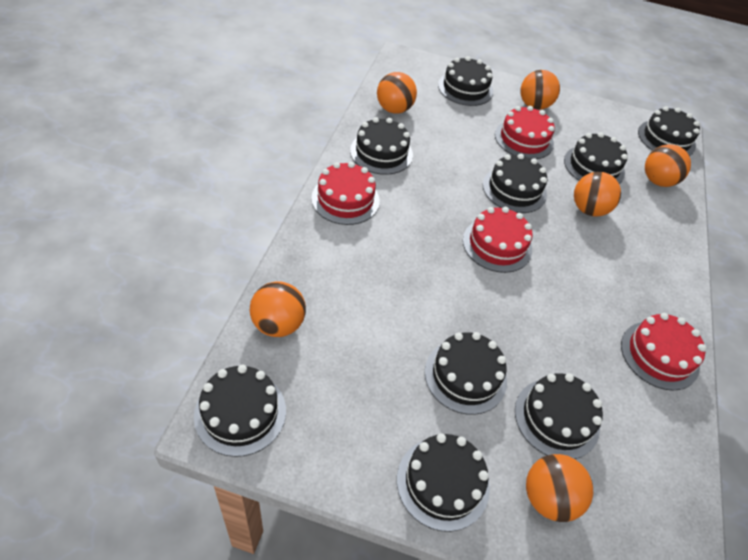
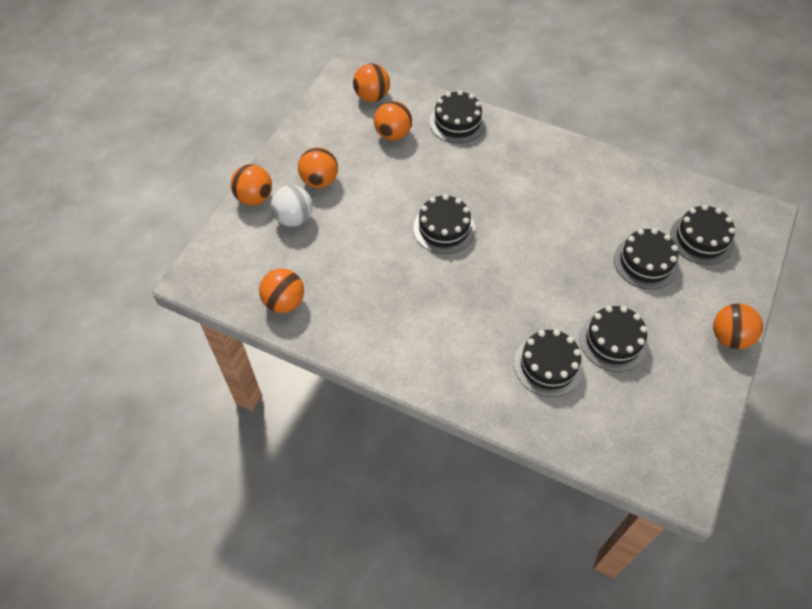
black cake: [194,365,286,457] [350,117,413,175] [397,433,490,532] [425,332,507,415] [438,56,493,106] [483,154,547,213] [515,373,603,459] [564,132,628,184] [638,106,700,156] = 9 -> [413,194,475,254] [430,90,486,143] [514,329,583,397] [579,306,648,372] [614,228,678,289] [670,205,735,265] = 6
red cake: [311,162,380,225] [463,207,533,273] [495,106,555,159] [621,313,707,391] = 4 -> none = 0
white ball: none = 0 -> [271,185,312,227] = 1

